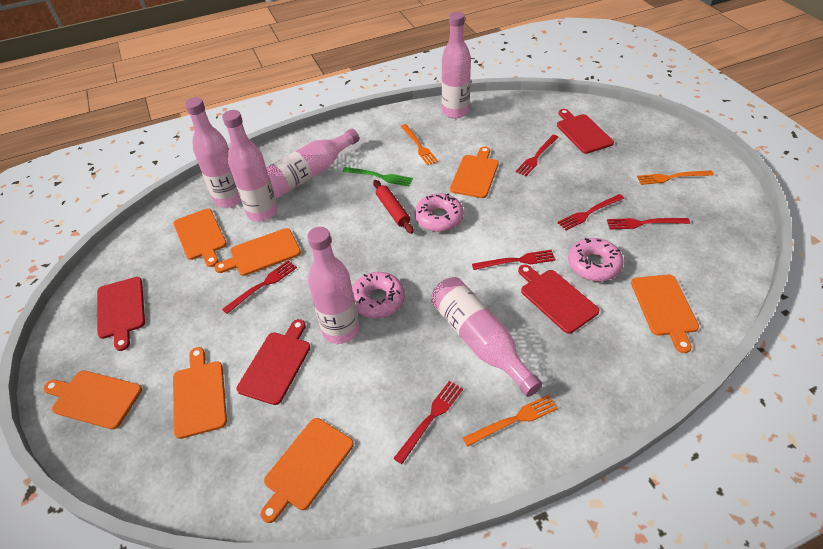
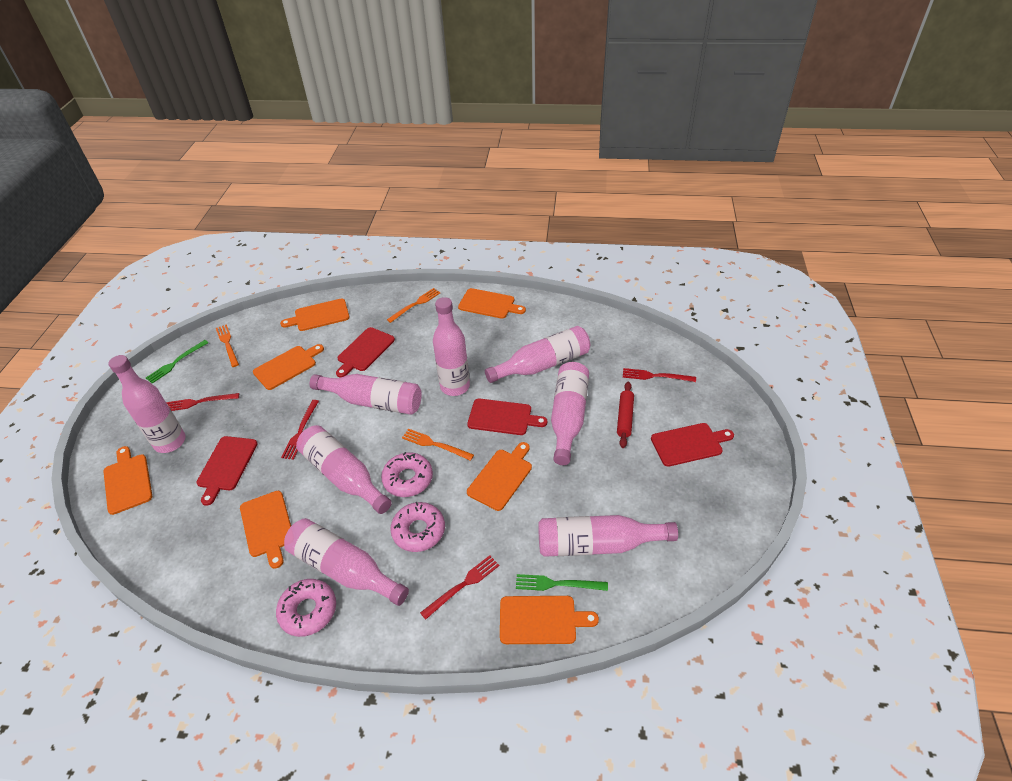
green fork: [342,167,413,186] = 1 -> [146,340,208,383] [516,574,608,591] = 2
pink bottle: [185,97,241,208] [222,110,278,221] [266,129,359,198] [307,227,359,344] [431,277,542,397] [442,12,471,118] = 6 -> [109,355,186,453] [284,518,409,606] [296,425,392,514] [310,374,422,415] [433,297,470,396] [485,326,590,383] [538,515,678,557] [551,362,589,465] = 8
red fork: [222,260,297,314] [393,381,463,464] [472,250,556,270] [515,135,559,176] [557,194,624,230] [607,218,690,230] = 6 -> [167,393,239,411] [281,400,319,460] [420,555,499,620] [623,368,696,382] = 4

